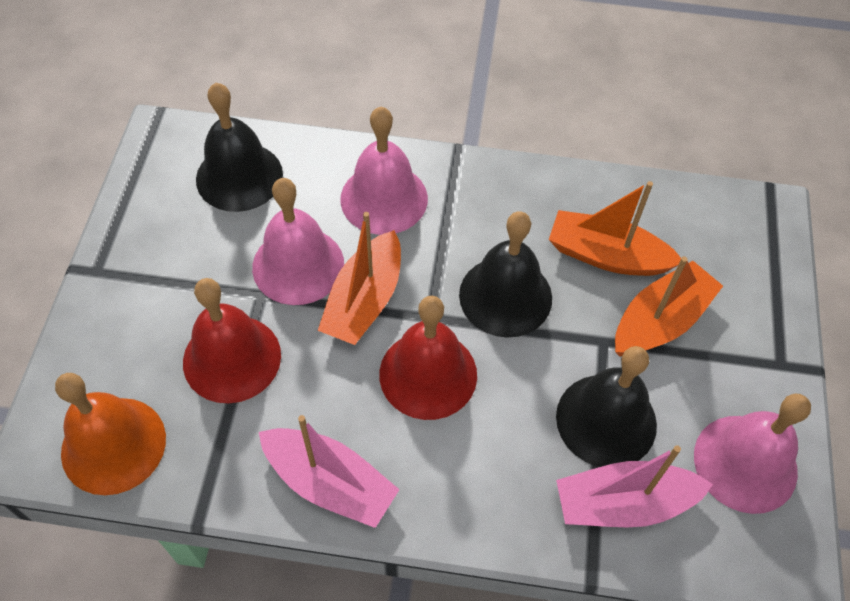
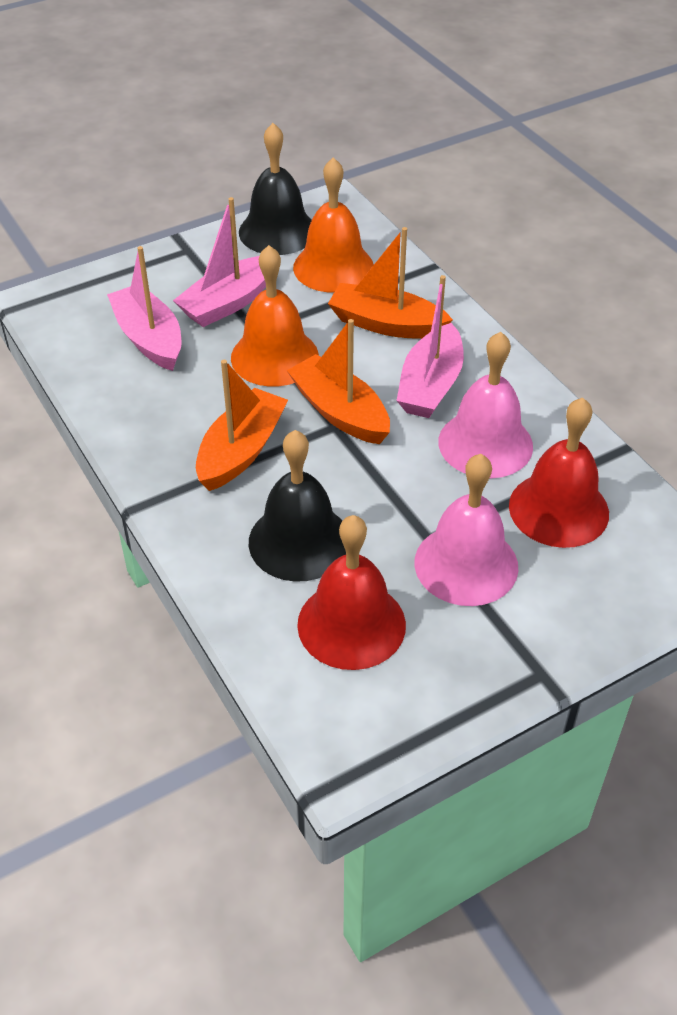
black bell: [196,83,283,212] [459,211,552,338] [556,346,657,467] = 3 -> [239,123,312,255] [249,430,346,582] = 2
orange bell: [55,373,166,495] = 1 -> [231,245,319,387] [293,157,374,293] = 2
pink bell: [252,178,344,305] [340,107,428,235] [694,394,811,514] = 3 -> [414,454,519,606] [438,332,533,478] = 2
pink boat: [259,415,400,528] [556,445,713,527] = 2 -> [107,246,182,371] [173,197,266,327] [396,275,464,418] = 3

